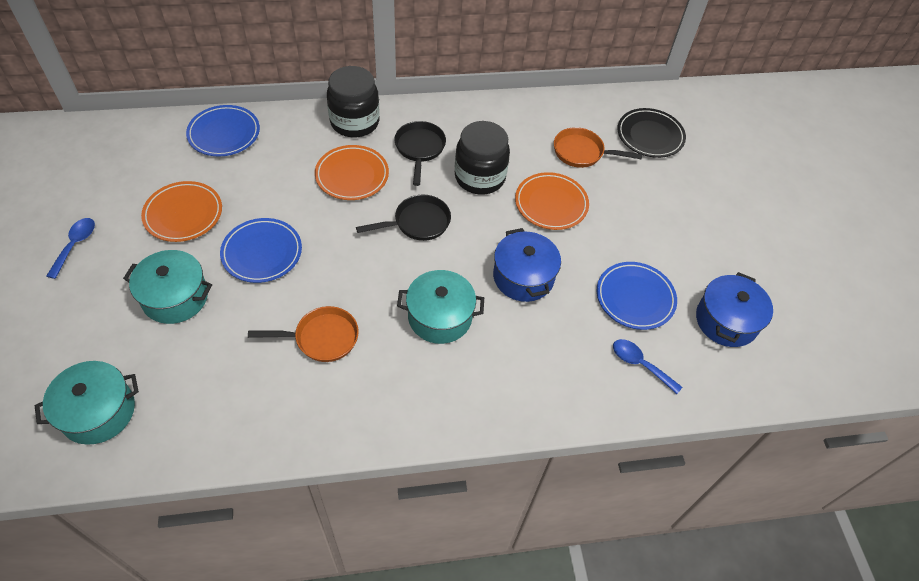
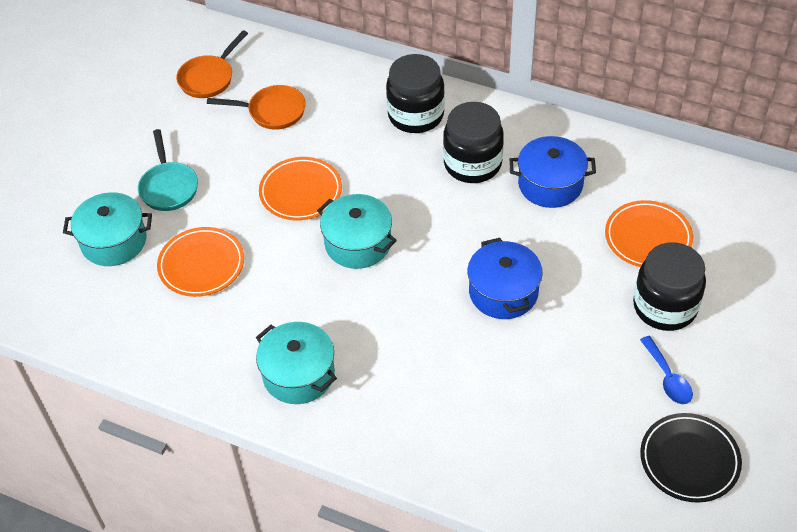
black jar: [327,66,380,137] [455,121,510,195] = 2 -> [386,54,445,133] [443,102,504,183] [633,243,706,331] = 3
black pan: [356,195,451,241] [394,121,446,186] = 2 -> none = 0
blue plate: [186,105,260,156] [220,218,302,283] [597,262,677,330] = 3 -> none = 0
blue spoon: [47,218,95,279] [613,339,682,394] = 2 -> [640,336,693,404] = 1
turquoise pan: none = 0 -> [138,129,198,211] = 1

